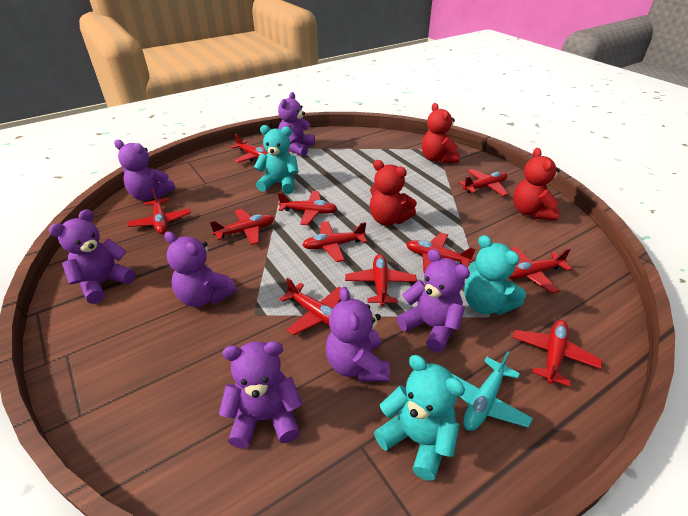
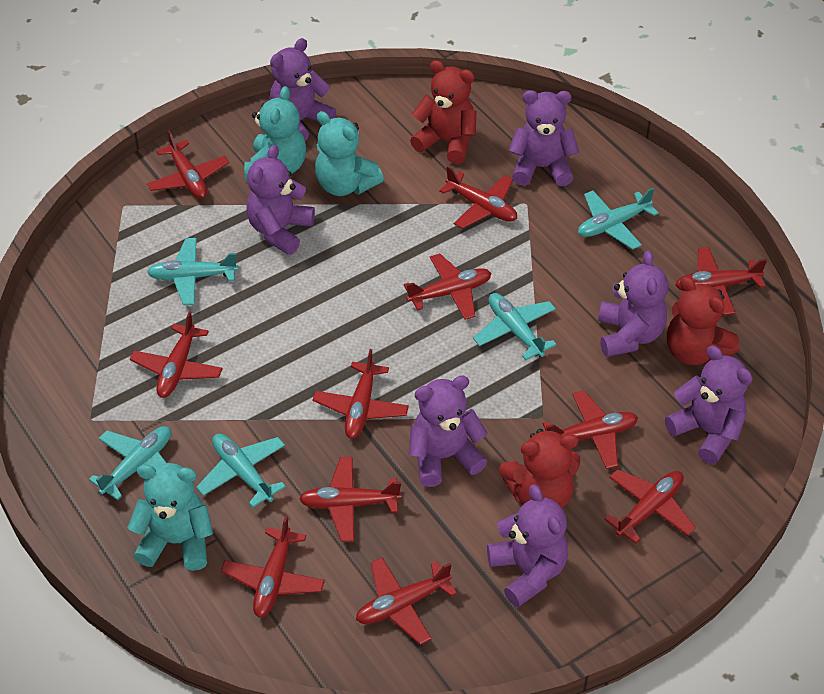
turquoise plane: [451,351,533,431] = 1 -> [89,426,171,500] [147,238,238,305] [196,434,286,508] [473,293,556,360] [578,188,659,250] = 5

